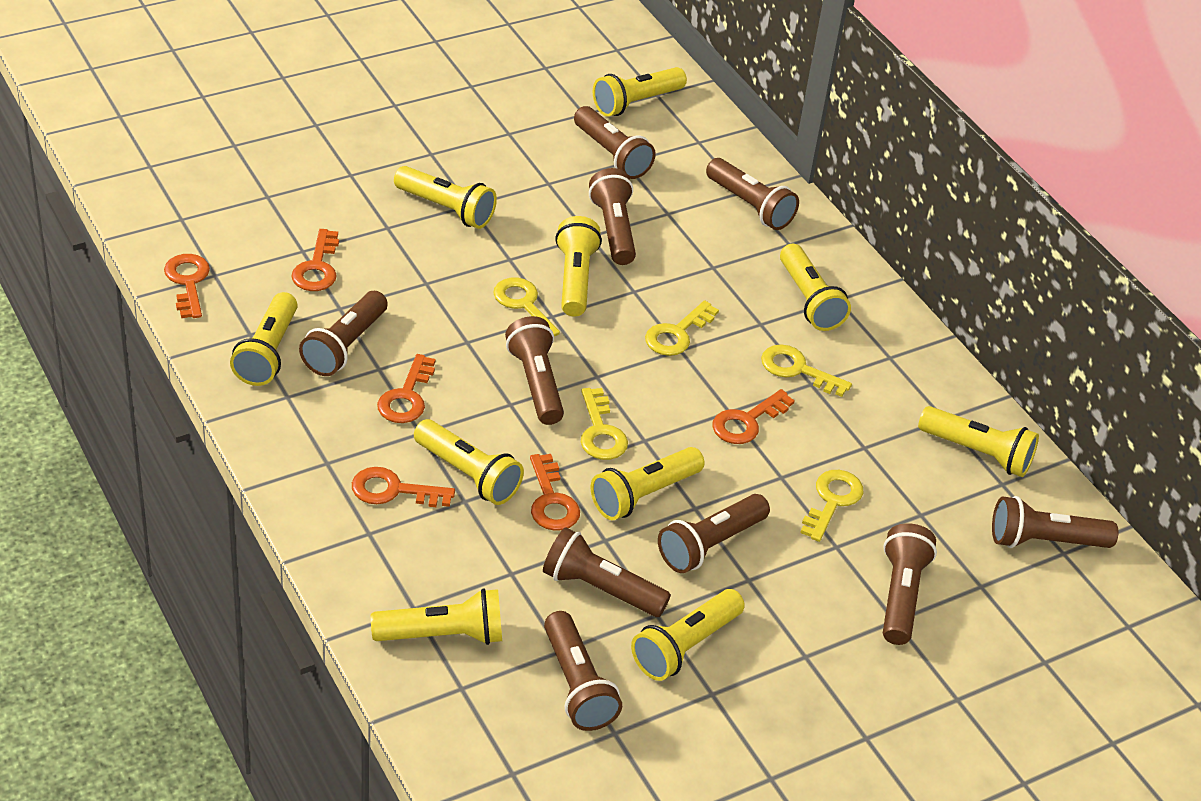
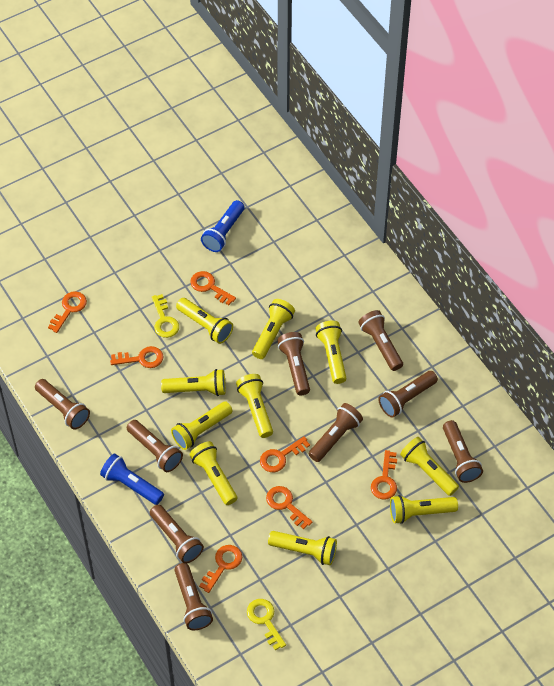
blue flashlight: none = 0 -> [100,454,164,505] [201,200,245,252] = 2
brown flashlight: [299,291,388,376] [505,316,564,425] [543,528,671,617] [544,611,622,731] [574,106,656,179] [589,168,636,265] [658,494,770,573] [706,158,799,230] [883,523,937,645] [992,496,1118,548] = 10 -> [35,379,90,430] [127,420,183,472] [150,505,204,563] [174,563,213,630] [277,332,310,395] [309,403,363,462] [358,310,403,371] [378,371,438,418] [443,420,483,483] = 9
orange key: [164,254,210,318] [291,229,339,291] [352,467,455,507] [377,354,435,423] [530,454,580,531] [712,389,795,444] = 6 -> [48,291,87,333] [110,346,163,368] [190,271,236,305] [199,545,242,593] [260,436,310,472] [266,486,313,529] [371,450,397,500] = 7
yellow key: [493,278,560,336] [581,388,628,460] [645,300,719,356] [761,344,852,397] [800,470,863,542] = 5 -> [152,294,179,338] [247,599,286,650] = 2

